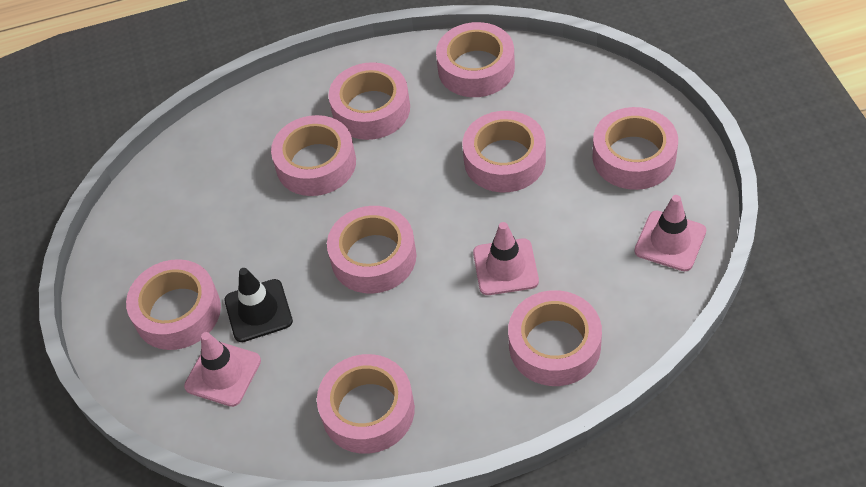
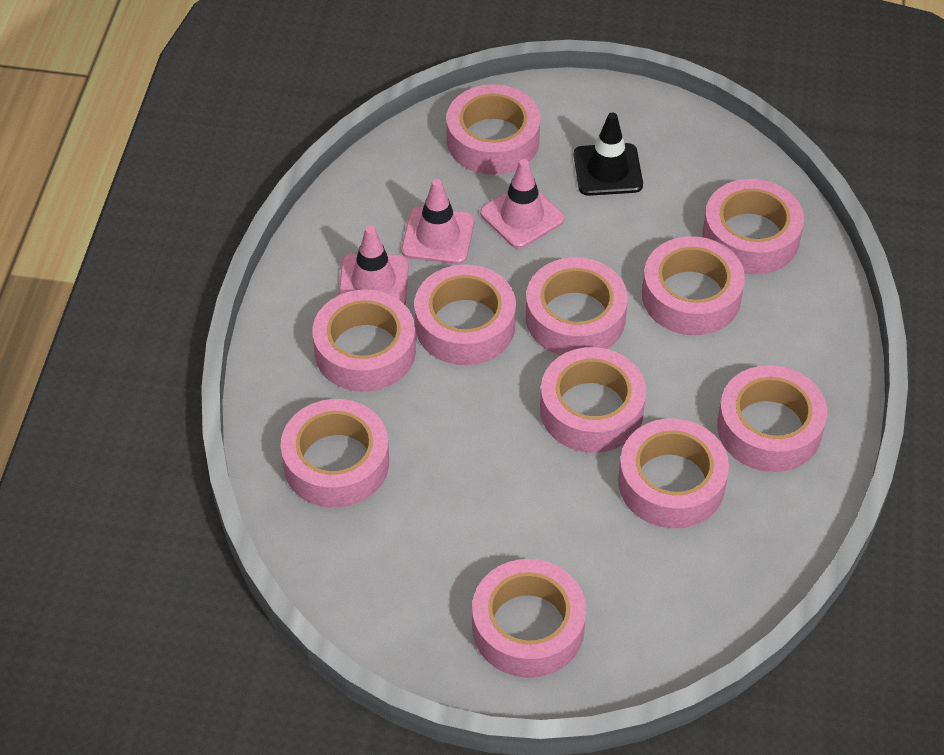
pink tape: [126,259,221,350] [271,115,356,196] [317,354,415,454] [327,206,416,294] [329,62,410,140] [436,22,515,97] [462,111,546,192] [508,290,602,386] [592,107,678,190] = 9 -> [281,399,389,508] [312,289,416,392] [414,264,516,365] [446,84,540,175] [472,559,586,678] [526,257,628,355] [540,347,646,453] [618,419,729,528] [642,236,745,335] [702,179,804,274] [717,365,827,472] = 11

